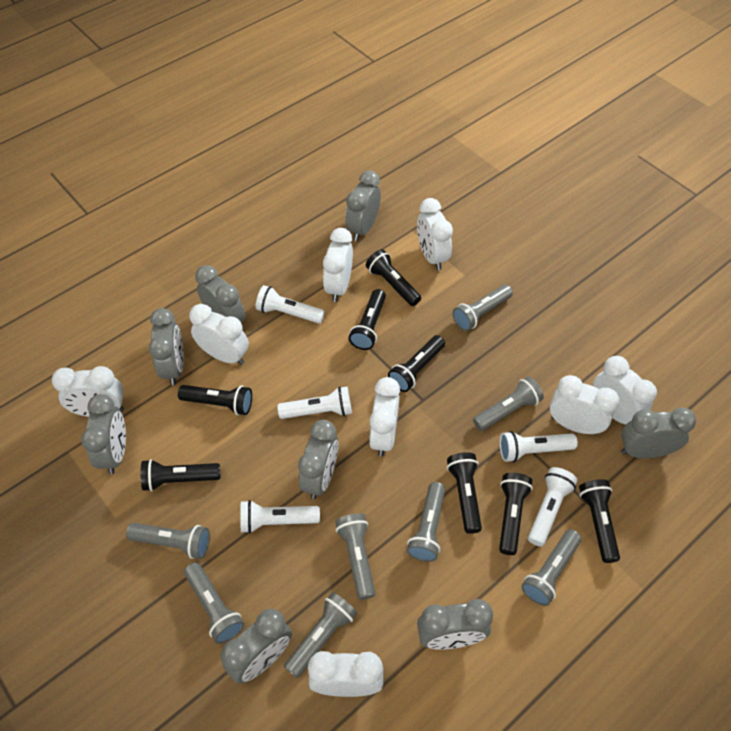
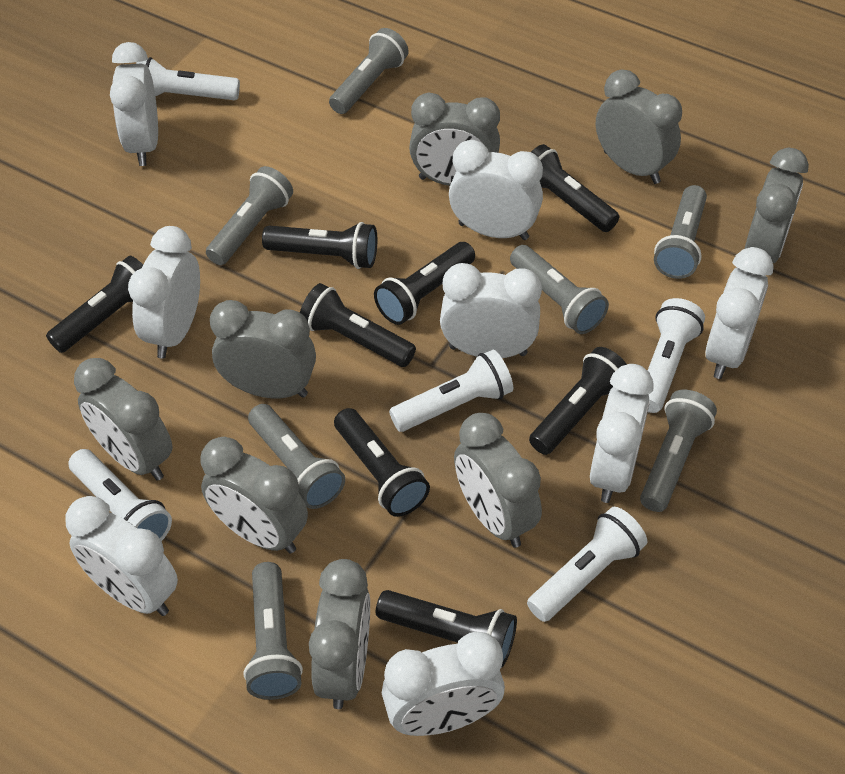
grey flashlight: [126,523,210,559] [184,562,245,644] [284,592,357,678] [335,513,375,600] [407,482,446,562] [452,285,513,331] [473,376,544,431] [521,529,581,606] = 8 -> [206,166,293,265] [244,562,303,700] [248,404,345,509] [329,28,409,114] [510,245,609,334] [640,390,717,512] [654,185,707,279] = 7

